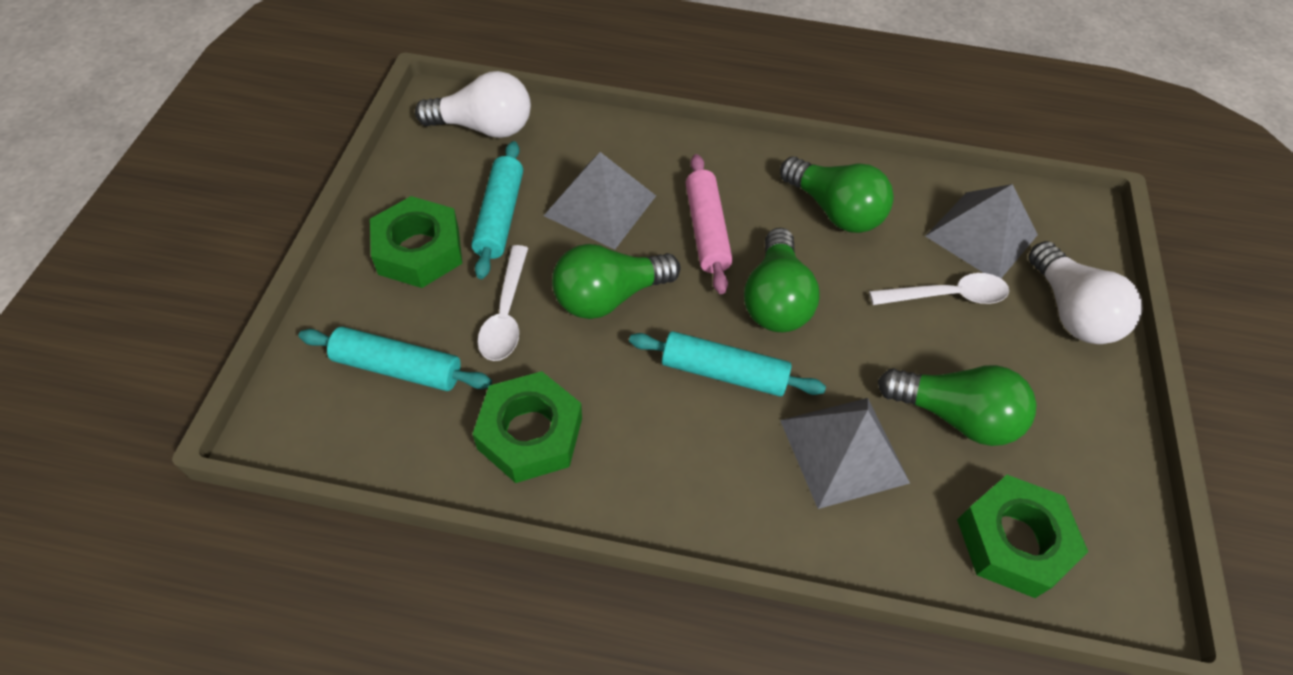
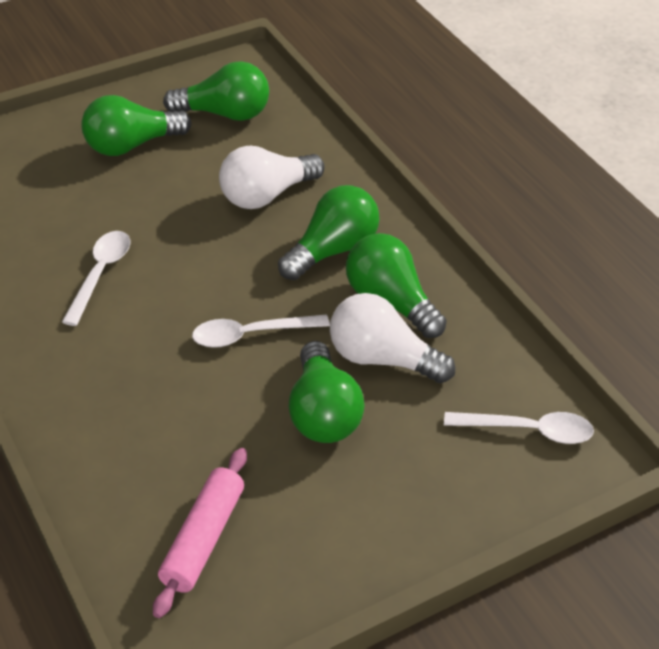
green light bulb: [552,244,680,319] [744,228,819,332] [780,157,894,233] [878,365,1037,446] = 4 -> [81,95,192,156] [163,61,269,121] [278,185,380,280] [288,341,365,443] [346,233,447,338] = 5
green nut: [370,196,462,288] [473,371,582,483] [957,475,1088,598] = 3 -> none = 0
grey pyramid: [544,152,656,250] [780,398,910,509] [925,184,1038,278] = 3 -> none = 0
turquoise rolling pin: [299,327,492,391] [471,141,523,279] [629,331,826,397] = 3 -> none = 0
white spoon: [477,245,528,361] [869,273,1009,305] = 2 -> [62,231,131,326] [192,314,330,348] [444,412,594,444] = 3

